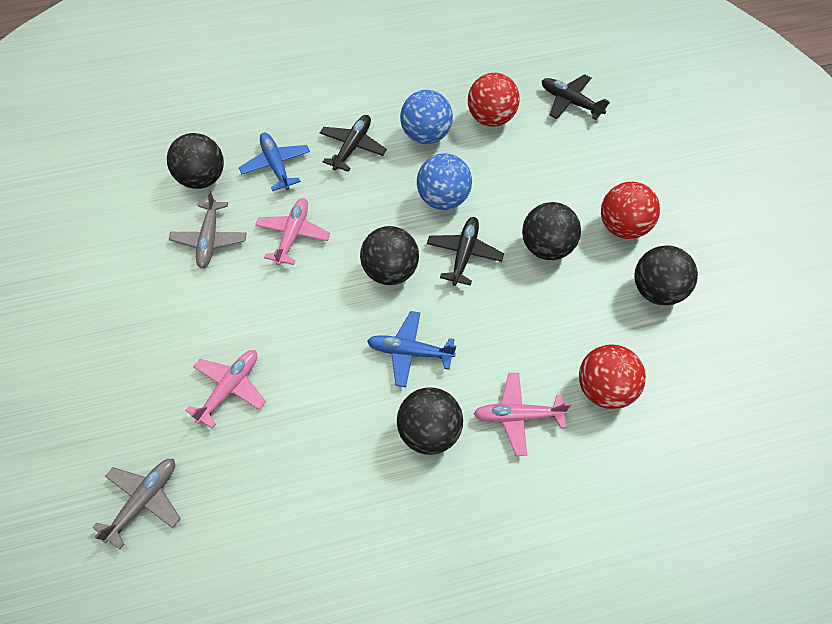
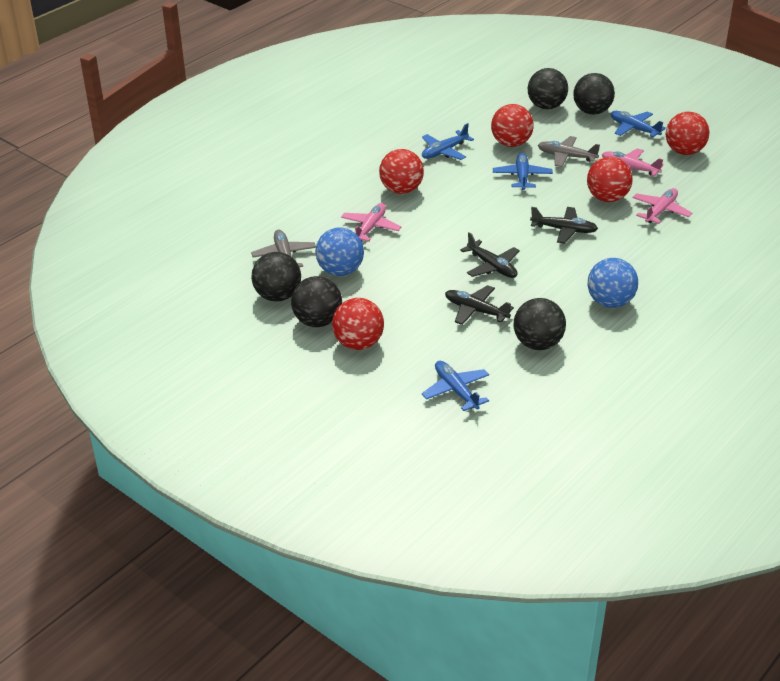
blue plane: [239,133,310,191] [367,311,456,387] = 2 -> [422,123,474,160] [422,361,489,411] [493,153,553,190] [611,111,666,137] = 4
red ball: [468,73,520,127] [579,344,646,409] [601,182,660,239] = 3 -> [332,298,384,350] [379,149,424,194] [491,104,534,147] [587,157,633,202] [666,112,710,155] = 5

